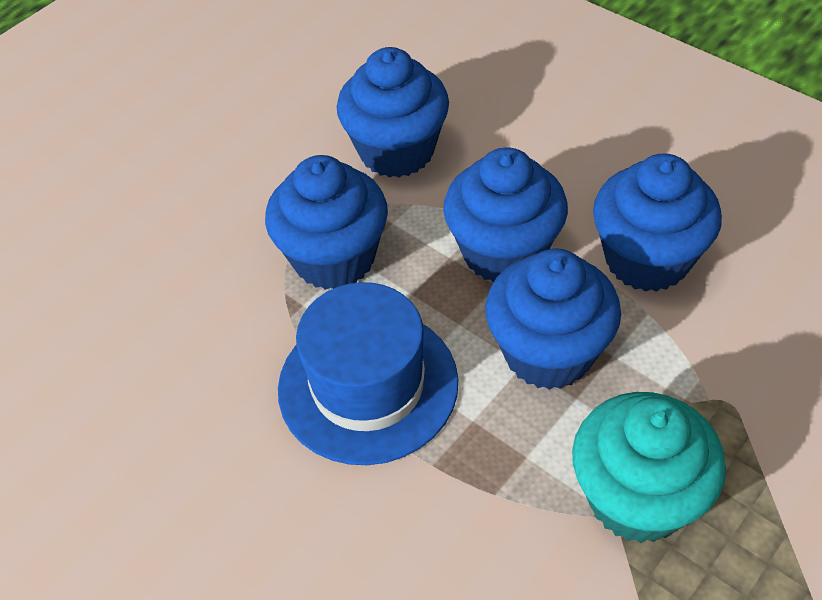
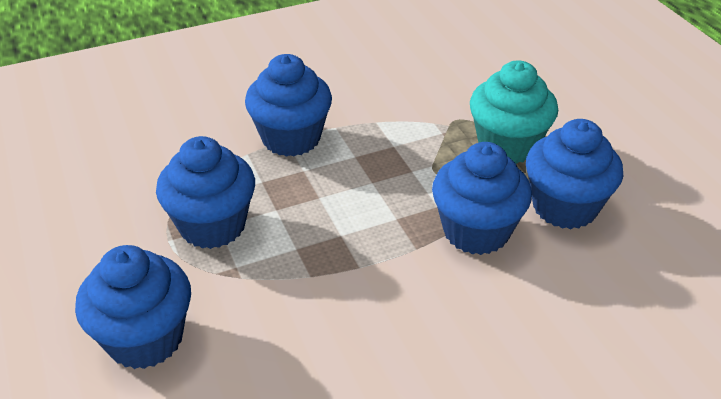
blue hat: [278,282,458,465] = 1 -> none = 0

